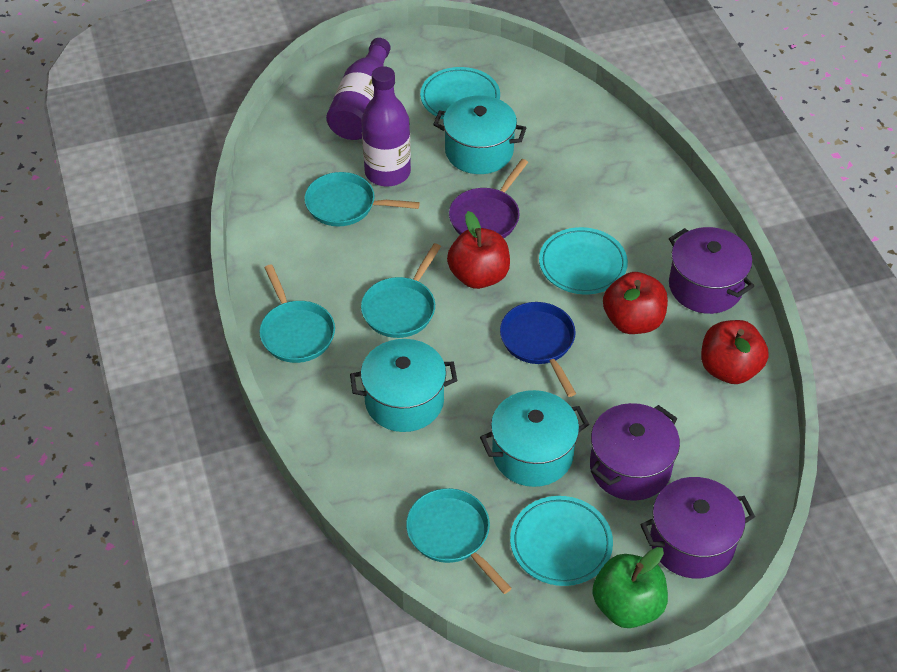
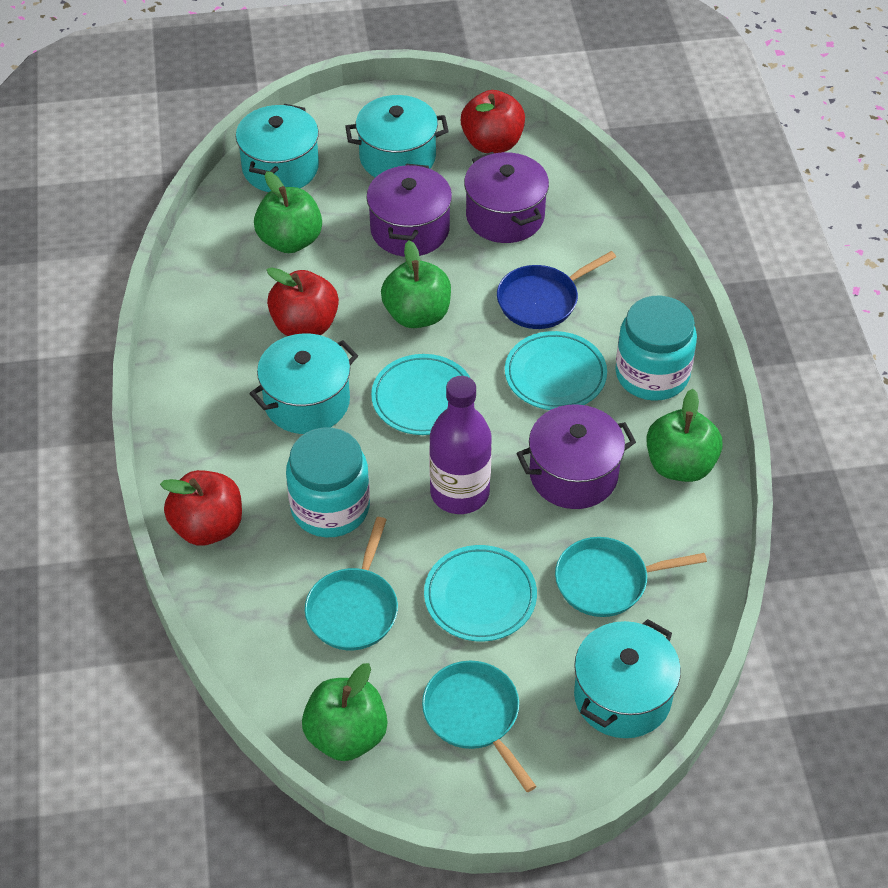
green apple: [592,547,668,628] = 1 -> [254,171,322,253] [302,663,387,761] [381,241,451,328] [646,389,723,482] = 4
purple bottle: [326,38,391,140] [361,66,411,186] = 2 -> [429,376,492,514] = 1
purple pan: [449,159,528,238] = 1 -> none = 0
turquoise jar: none = 0 -> [286,427,370,537] [615,295,697,401] = 2
turquoise pan: [259,264,335,363] [305,172,420,226] [361,243,441,338] [406,488,512,594] = 4 -> [305,517,398,650] [422,661,536,792] [555,537,707,617] = 3
turquoise pot: [350,339,457,432] [433,95,526,174] [480,390,589,487] = 3 -> [236,104,319,192] [249,333,358,434] [345,95,449,178] [574,619,681,738] = 4

